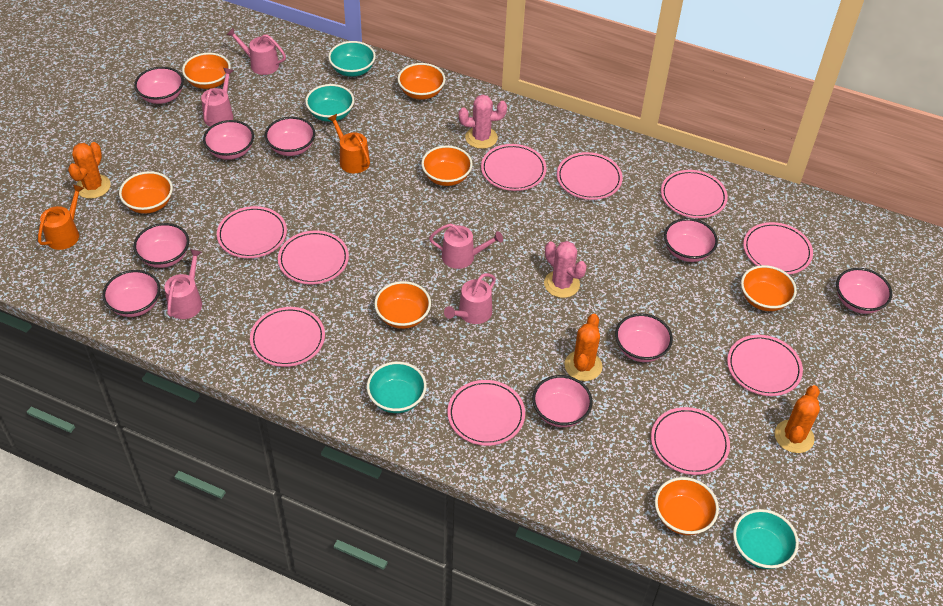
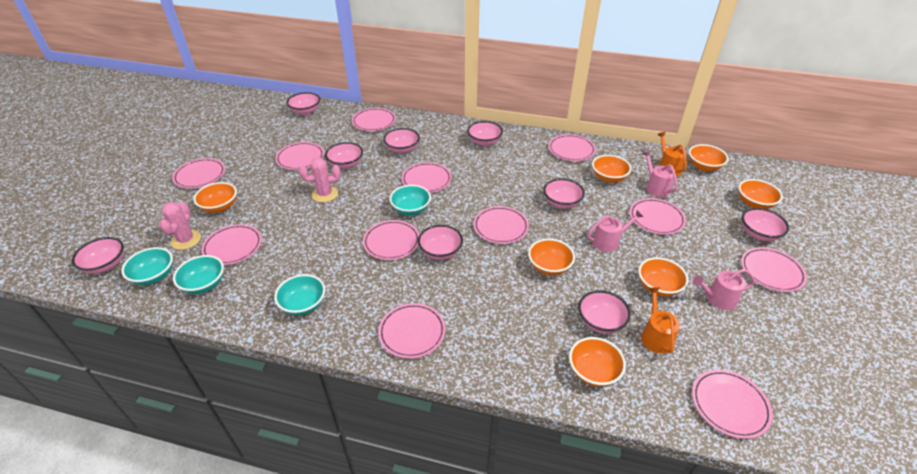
orange cactus: [68,142,111,199] [564,314,602,381] [775,385,820,453] = 3 -> none = 0
pink plate: [217,206,287,258] [250,307,325,367] [278,231,349,284] [447,380,525,446] [481,144,547,191] [557,152,623,200] [651,407,730,475] [661,170,728,218] [727,335,803,396] [743,222,813,274] = 10 -> [172,158,225,189] [201,224,262,265] [275,142,324,170] [352,108,396,131] [363,220,420,260] [378,303,446,358] [402,162,452,193] [473,206,529,244] [548,134,596,161] [629,198,686,235] [692,369,773,439] [741,247,807,292] = 12
pink watering can: [164,249,202,319] [201,68,234,127] [227,28,286,75] [429,223,503,269] [444,273,496,324] = 5 -> [587,210,643,252] [643,151,678,197] [693,269,755,310] = 3

